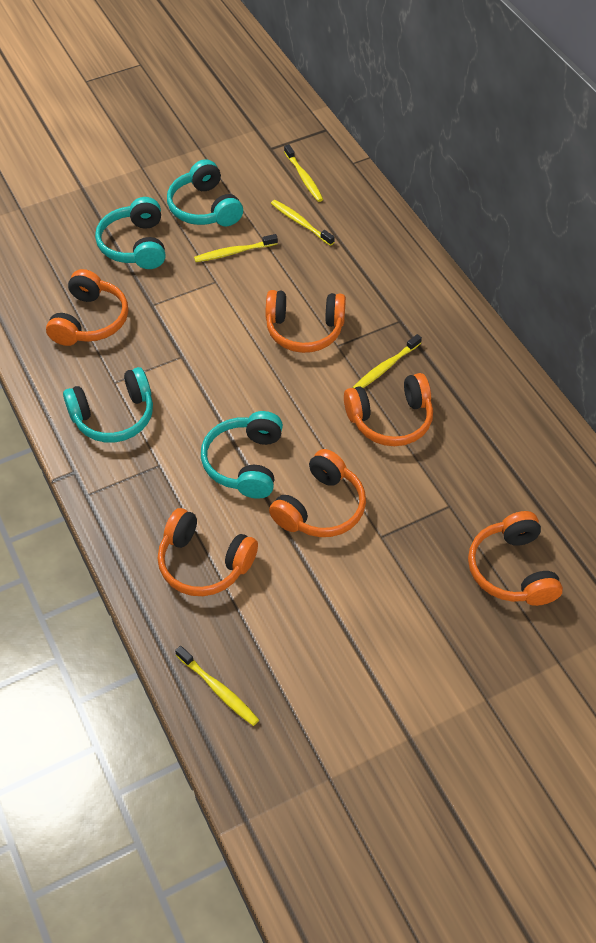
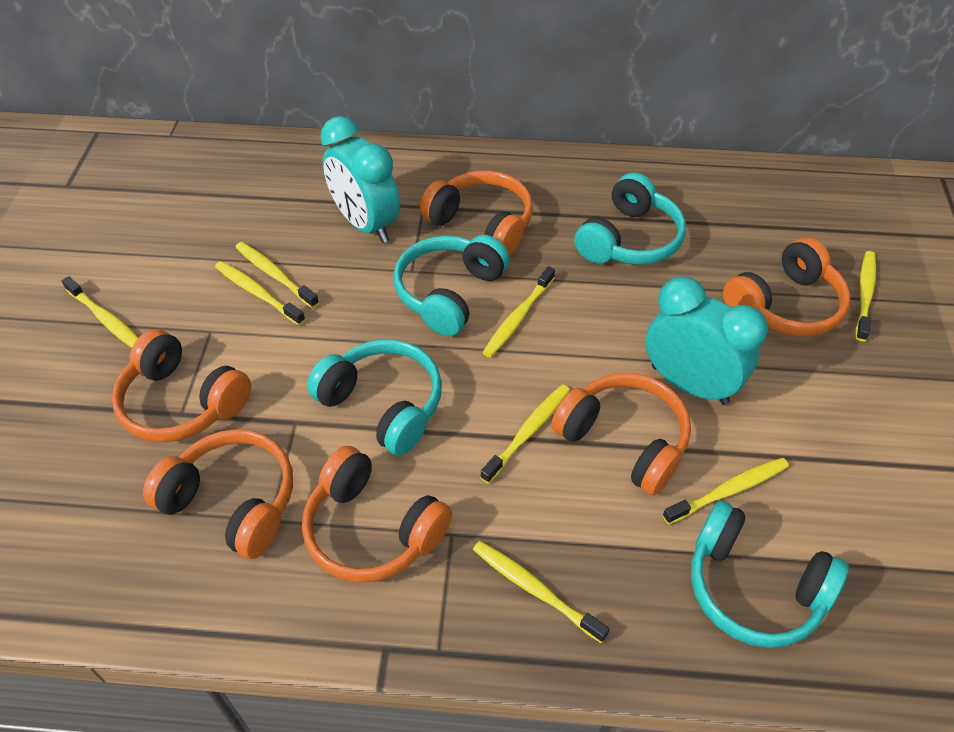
turquoise clock: none = 0 -> [320,116,400,243] [646,276,768,405] = 2
yellow toothbrush: [175,646,259,726] [194,234,278,262] [271,200,335,246] [284,144,323,202] [352,334,422,388] = 5 -> [62,276,139,348] [215,261,305,325] [236,242,319,308] [473,541,609,643] [480,384,570,484] [483,266,555,357] [663,458,789,524] [856,251,876,342] = 8

